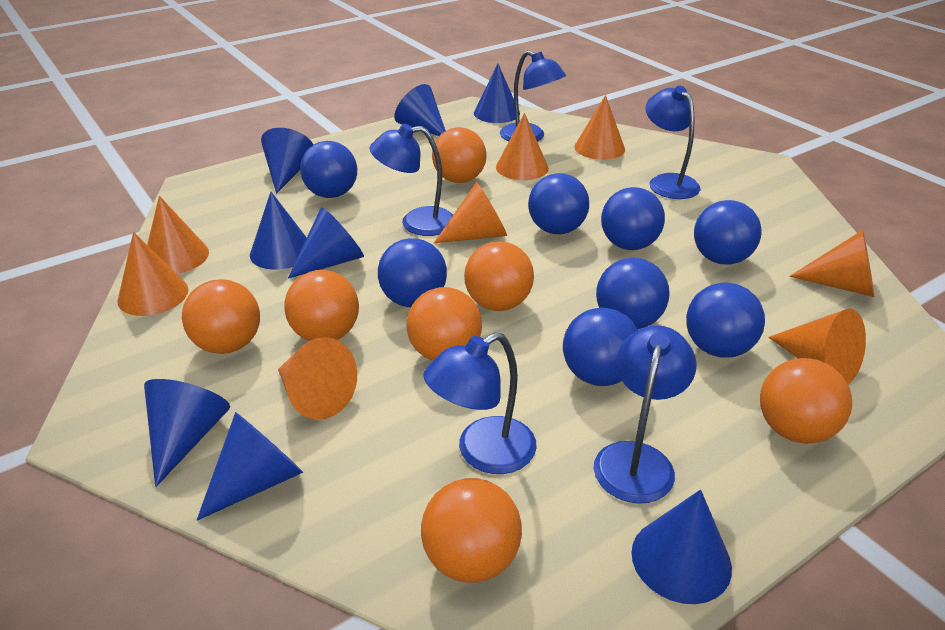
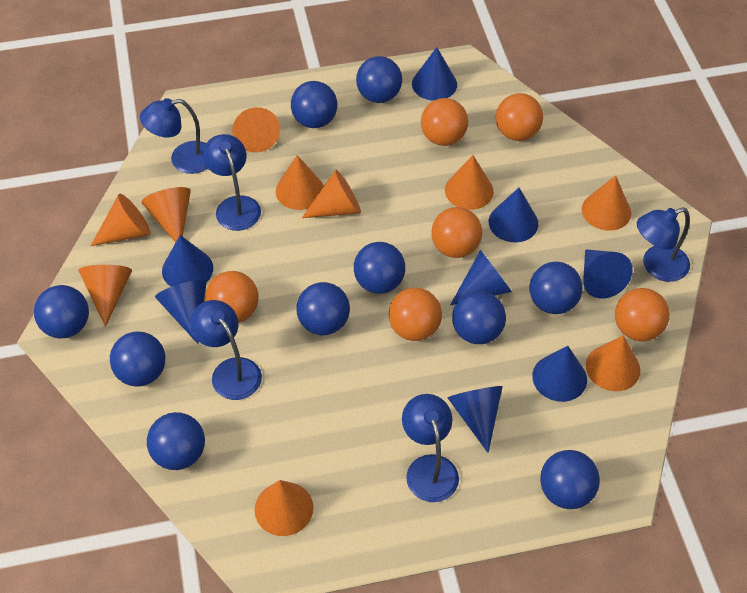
blue ball: [300,141,357,198] [378,238,447,307] [528,173,589,234] [563,308,638,386] [596,258,670,329] [601,187,665,250] [686,283,765,358] [694,200,761,265] = 8 -> [34,285,89,338] [110,332,165,387] [147,412,205,470] [291,81,337,128] [296,282,350,335] [354,242,405,294] [356,56,402,103] [452,291,506,344] [529,262,583,314] [540,450,600,509] = 10
orange ball: [182,279,260,354] [284,270,359,341] [406,287,482,361] [421,478,522,583] [432,127,486,183] [464,241,534,311] [760,358,852,444] = 7 -> [205,271,259,323] [389,288,442,341] [421,98,468,146] [431,207,482,258] [496,93,543,141] [615,288,670,341] = 6
orange cone: [117,232,189,316] [147,196,209,274] [278,337,357,420] [434,182,507,243] [496,113,549,180] [574,95,625,160] [768,308,866,384] [789,230,874,297] = 8 -> [78,265,132,327] [91,194,151,246] [141,187,191,243] [232,107,280,152] [255,480,313,536] [276,155,324,210] [302,170,361,218] [445,155,494,210] [582,176,631,231] [586,335,640,391] = 10

